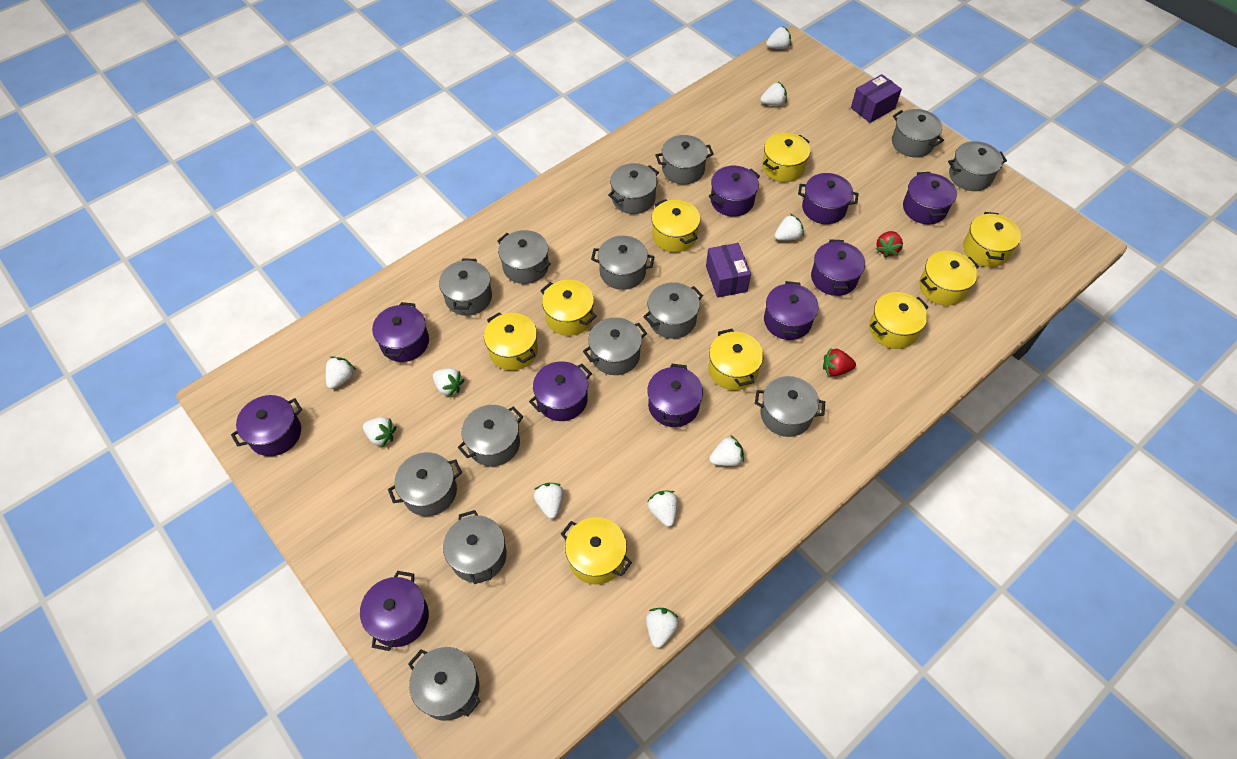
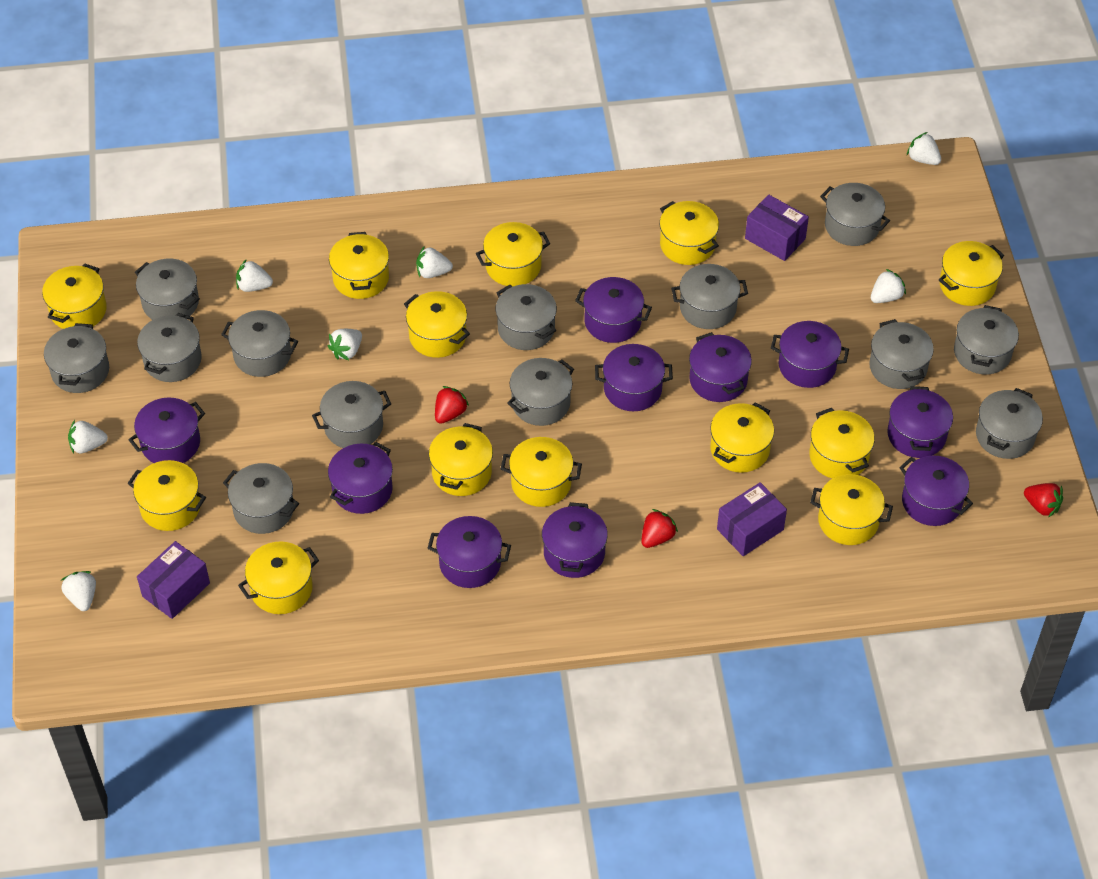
grey pot: [388,452,462,516] [408,647,480,721] [439,258,492,316] [443,510,507,584] [457,405,523,466] [497,230,551,284] [583,317,647,375] [591,236,654,290] [608,163,659,214] [643,282,703,339] [655,135,714,184] [755,376,825,437] [892,109,944,157] [948,141,1007,191] = 14 -> [44,323,109,393] [135,259,200,320] [137,313,202,382] [221,310,298,377] [223,463,299,534] [312,381,391,448] [495,284,557,350] [507,358,574,426] [671,264,748,329] [820,183,890,246] [869,319,934,389] [954,305,1019,375] [976,388,1043,459] = 13
purple box: [706,243,751,298] [851,74,902,123] = 2 -> [137,541,210,619] [717,482,787,556] [745,194,809,261] = 3
red strawberry: [823,347,856,376] [876,231,903,257] = 2 -> [435,386,469,424] [641,509,678,548] [1024,483,1063,518] = 3
white strawberry: [326,356,356,389] [363,417,396,447] [433,368,464,397] [534,483,564,519] [646,608,679,648] [647,491,678,527] [709,436,744,466] [760,82,787,106] [766,26,791,49] [775,214,804,241] = 10 -> [61,571,96,611] [68,420,108,454] [236,259,273,292] [327,329,362,360] [416,247,453,278] [871,269,906,303] [907,132,941,165] = 7
yellow pot: [484,312,538,370] [540,280,597,336] [561,517,632,585] [651,199,700,252] [708,329,764,390] [762,133,810,182] [869,292,929,349] [920,251,979,306] [963,212,1021,267] = 9 -> [42,263,107,329] [127,460,206,531] [238,541,319,614] [329,232,389,299] [404,291,470,358] [429,423,493,496] [476,222,550,286] [501,437,582,507] [660,201,719,265] [710,402,774,473] [809,408,875,479] [810,474,893,545] [939,241,1004,306] = 13

